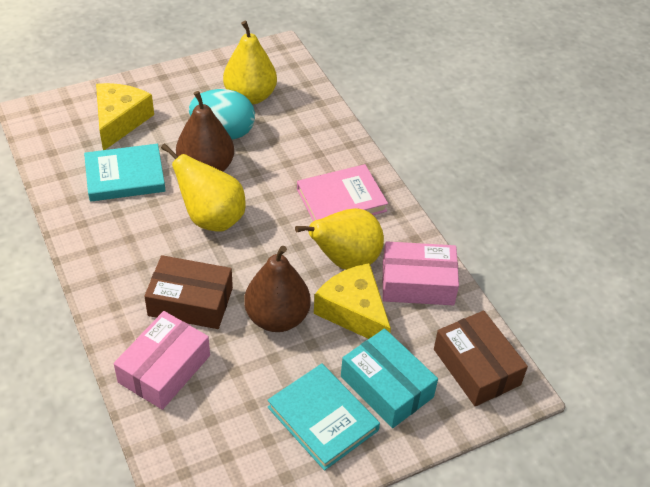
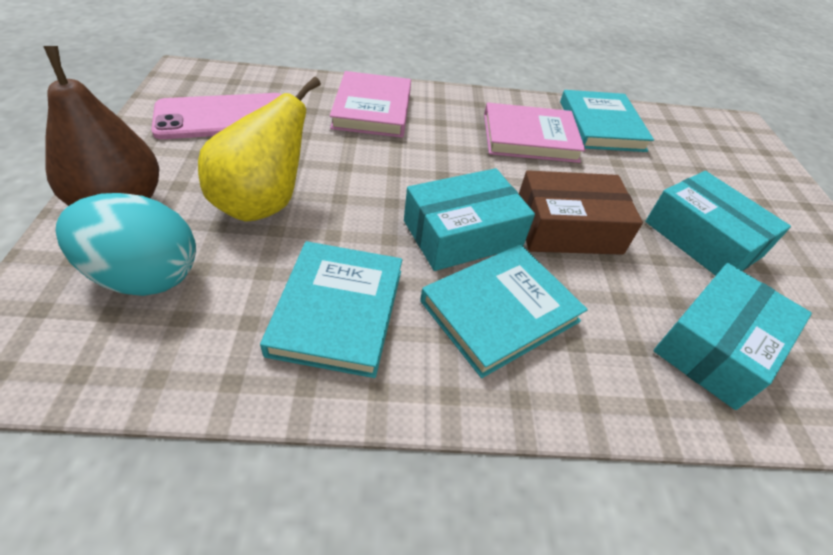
brown box: [144,255,233,329] [434,311,528,406] = 2 -> [519,170,643,255] = 1
brown pear: [176,91,234,172] [244,246,311,332] = 2 -> [43,46,159,206] = 1
pink book: [297,164,388,221] = 1 -> [330,71,411,138] [484,102,585,163] = 2
pink box: [114,311,210,410] [382,241,459,305] = 2 -> none = 0
pink phone: none = 0 -> [151,93,282,139] = 1
turquoise book: [84,144,166,202] [267,363,380,471] = 2 -> [260,241,402,378] [420,244,588,378] [560,90,654,152] = 3
turquoise box: [341,329,438,428] = 1 -> [404,168,535,271] [645,171,791,276] [654,263,812,410] = 3
yellow cheese: [96,83,154,150] [314,263,391,339] = 2 -> none = 0
yellow pear: [161,143,246,232] [223,21,277,105] [295,208,384,270] = 3 -> [198,76,321,222] = 1

